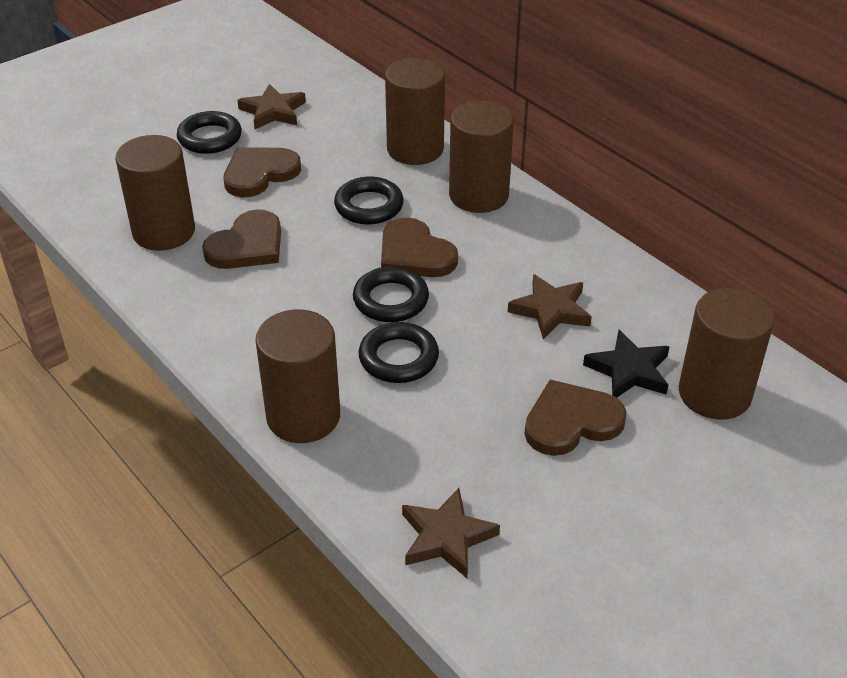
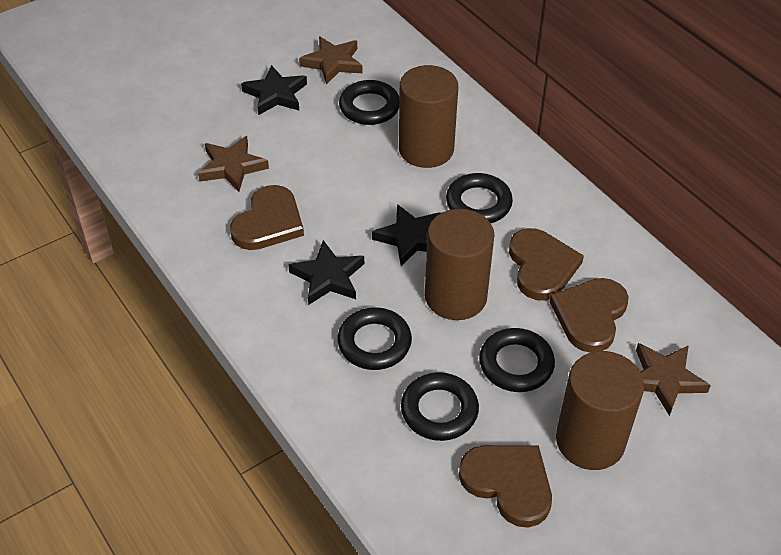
black ring: [177,111,242,154] [334,177,404,225] [353,266,429,322] [359,322,439,383] = 4 -> [338,307,412,370] [339,80,399,125] [401,372,479,441] [446,173,513,223] [479,328,555,392] = 5
black star: [583,330,670,398] = 1 -> [241,65,307,115] [288,240,364,305] [372,204,440,266] = 3
brown cylinder: [115,135,195,251] [255,309,340,443] [385,58,445,165] [449,101,514,213] [679,288,774,419] = 5 -> [399,65,458,168] [425,209,495,320] [556,351,644,470] = 3

